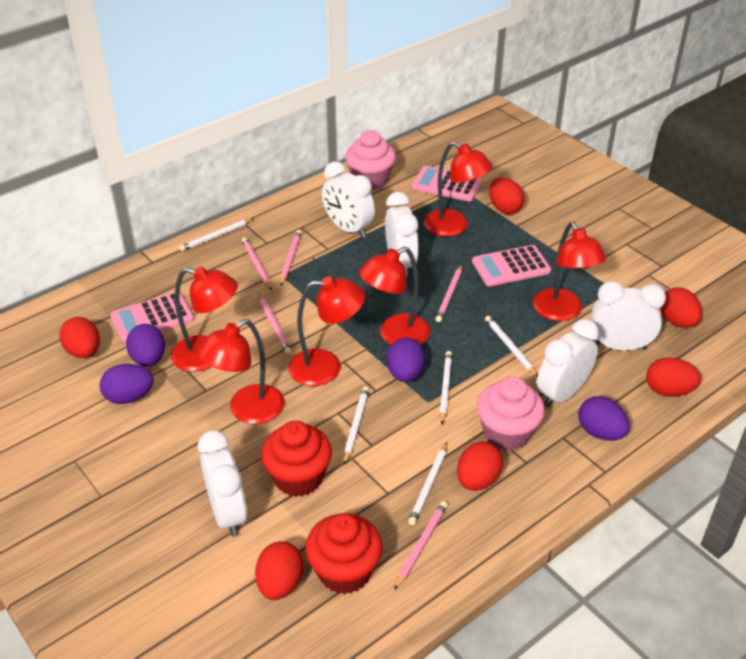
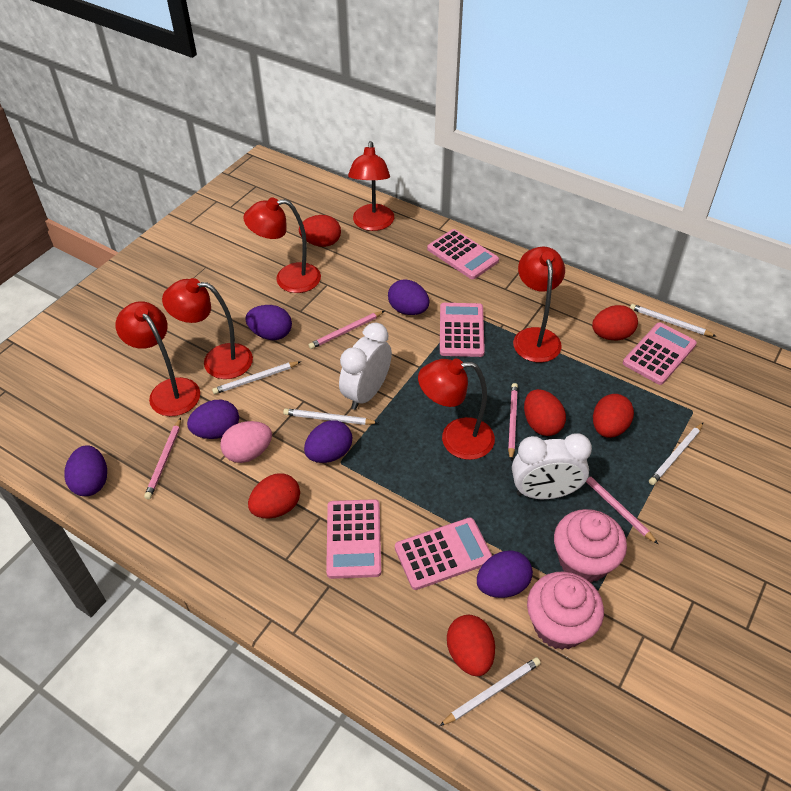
pink calculator: [110,292,194,343] [412,166,482,202] [472,245,551,286] = 3 -> [326,499,381,579] [395,517,492,590] [427,229,499,279] [440,303,485,357] [623,322,697,385] = 5
pink egg: none = 0 -> [220,421,272,463] = 1
pink pencil: [242,237,272,291] [259,294,291,354] [280,230,302,286] [394,501,448,590] [435,265,462,322] = 5 -> [144,418,181,500] [309,311,384,349] [508,383,518,460] [586,475,658,544] = 4
purple egg: [100,364,154,404] [126,324,165,367] [387,338,425,382] [578,396,630,441] = 4 -> [64,445,107,496] [187,400,239,439] [245,305,292,340] [304,420,352,463] [388,279,430,315] [477,550,533,598] = 6
red cupcake: [261,421,332,497] [305,513,383,594] = 2 -> none = 0
white clock: [198,430,247,537] [322,161,375,238] [385,192,419,277] [537,319,599,408] [591,281,666,351] = 5 -> [339,323,392,410] [512,433,592,499] = 2

